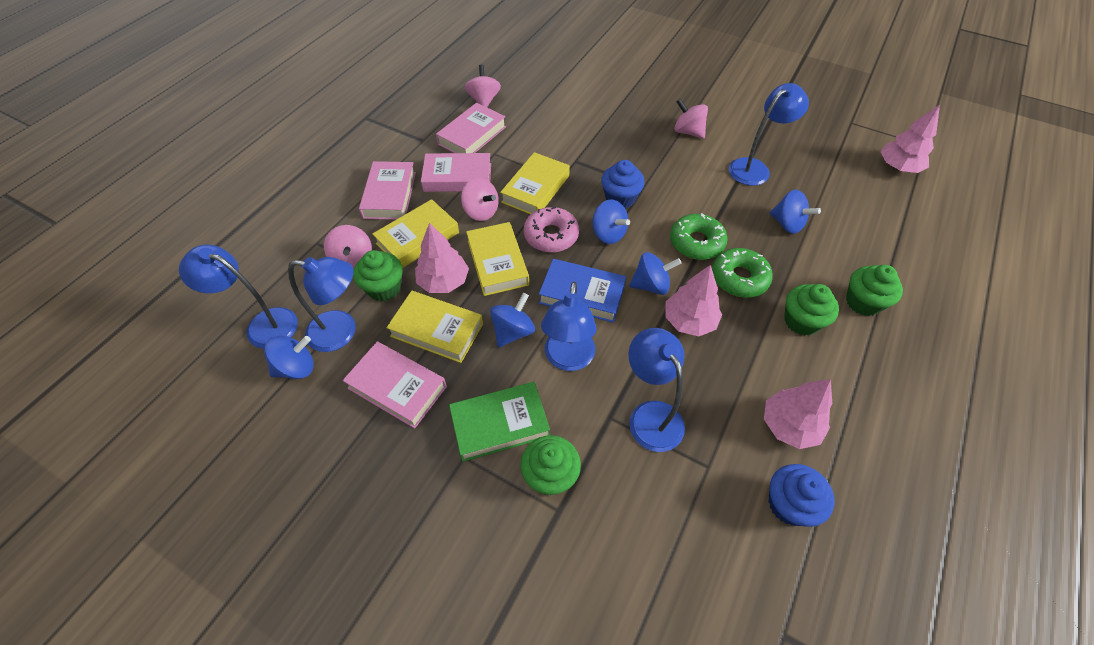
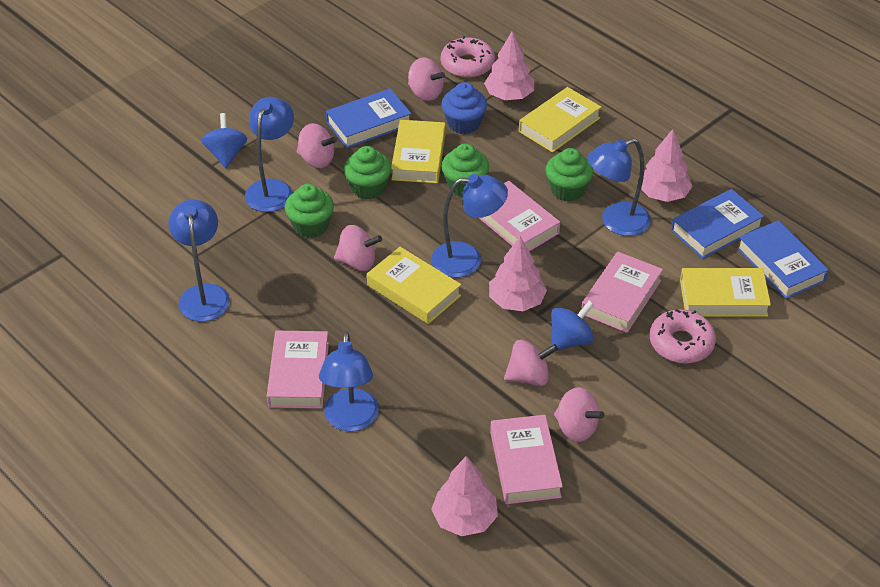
blue book: [539,259,626,322] = 1 -> [326,88,411,148] [671,189,764,259] [737,220,829,299] = 3
blue cupcake: [601,160,645,209] [768,464,834,527] = 2 -> [441,82,487,134] = 1
blue spinning top: [264,336,314,379] [490,293,535,347] [592,199,630,244] [629,252,681,295] [770,190,821,234] = 5 -> [201,113,247,168] [551,301,594,351] = 2
green book: [449,382,550,462] = 1 -> none = 0
green donut: [670,213,728,260] [712,248,773,298] = 2 -> none = 0
pink donut: [524,207,579,253] = 1 -> [441,36,495,78] [650,309,716,363] = 2
pink spinning top: [324,225,372,269] [461,178,499,221] [465,65,501,107] [674,99,708,139] = 4 -> [297,123,337,168] [334,225,382,271] [408,57,445,101] [504,340,558,386] [554,387,604,442] = 5

